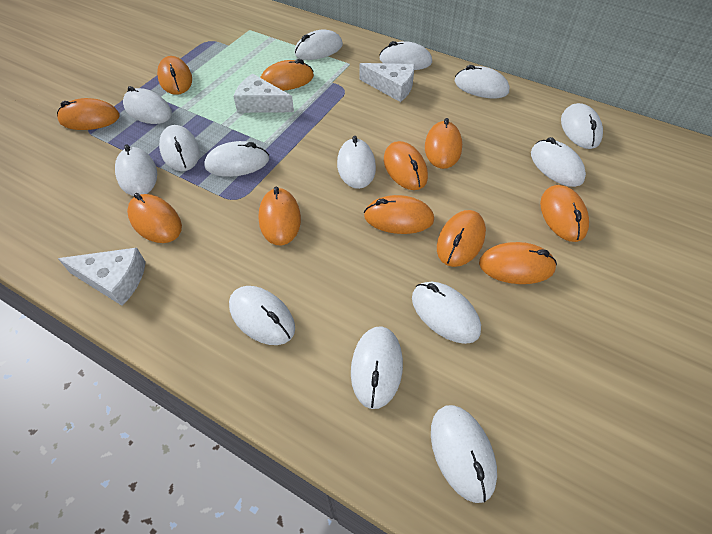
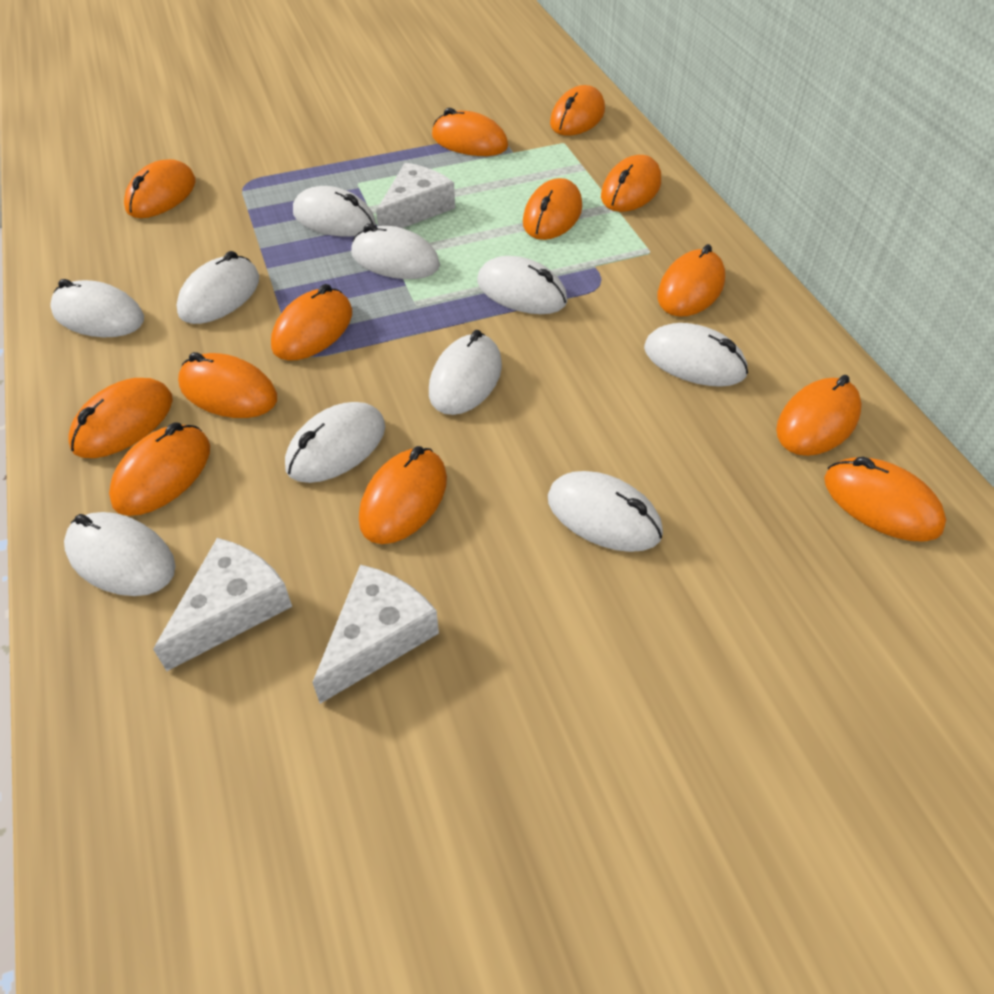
orange mouse: [57,98,120,130] [127,193,182,243] [157,56,192,95] [258,187,301,246] [260,59,314,91] [364,195,434,234] [384,141,428,190] [425,118,462,169] [437,210,486,267] [479,242,557,284] [540,185,589,242] = 11 -> [69,378,173,458] [109,422,210,516] [124,159,195,218] [178,352,277,418] [271,284,352,361] [359,446,447,544] [432,108,508,156] [523,178,582,240] [550,85,605,136] [601,155,661,212] [657,244,725,317] [776,375,862,456] [824,457,946,541] = 13
white mouse: [115,145,157,196] [123,86,172,124] [159,125,200,171] [204,141,269,177] [229,286,295,345] [294,30,343,60] [337,136,376,189] [351,326,403,409] [380,41,432,70] [412,282,481,344] [431,405,497,503] [455,65,510,98] [531,137,586,187] [561,103,603,149] = 14 -> [50,279,144,337] [64,512,176,596] [177,251,259,324] [285,402,385,483] [293,186,376,237] [351,224,440,279] [429,330,502,415] [477,256,568,314] [548,471,663,552] [644,323,748,387] = 10

